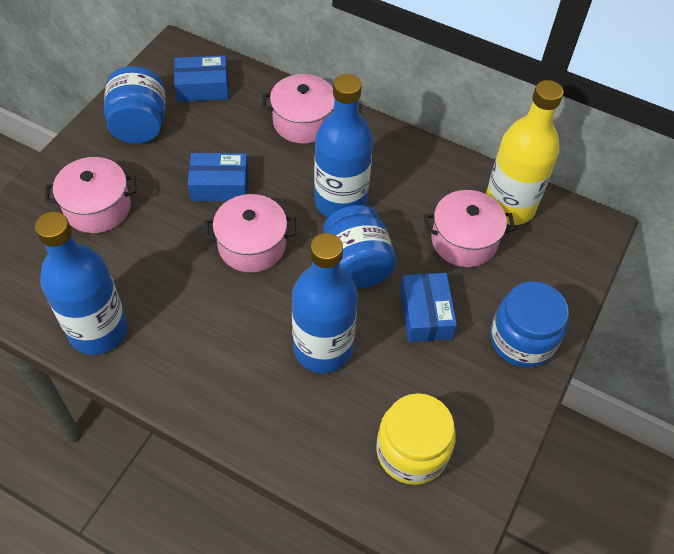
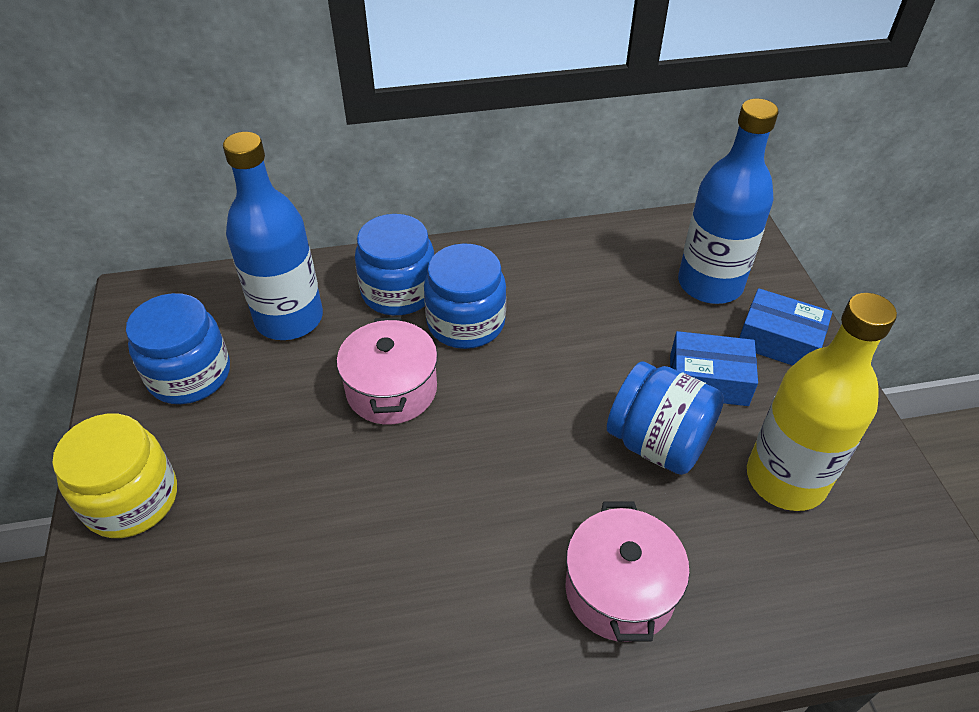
blue bottle: [35,212,128,355] [292,233,358,373] [314,74,373,217] = 3 -> [223,132,323,340] [678,98,779,304] = 2
blue box: [174,55,229,102] [188,153,248,201] [400,273,457,342] = 3 -> [670,331,758,406] [739,288,832,366] = 2
blue jar: [104,66,165,144] [323,205,396,289] [490,281,569,368] = 3 -> [126,293,230,404] [355,214,434,315] [424,243,506,349] [607,362,724,475] = 4
pink pot: [45,157,136,233] [204,194,296,273] [262,74,335,144] [424,190,515,267] = 4 -> [337,317,438,424] [565,502,690,642] = 2

